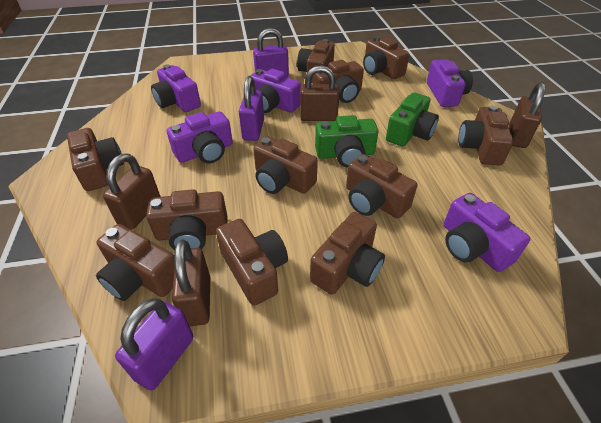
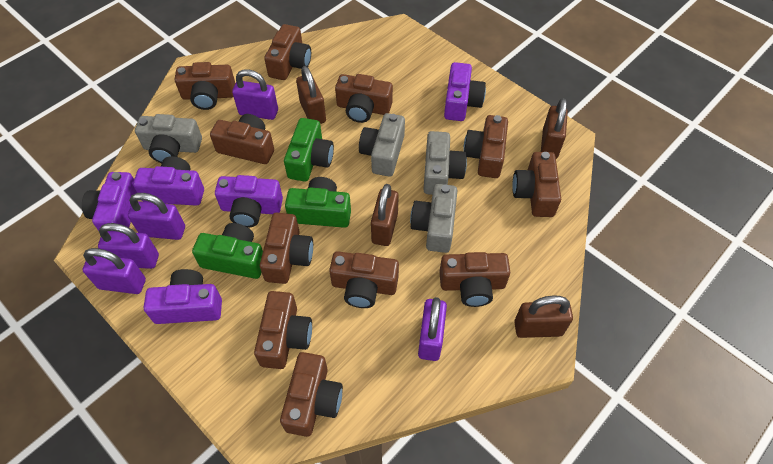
green camera: [315,115,379,167] [386,92,439,147] = 2 -> [192,223,263,279] [284,118,334,182] [285,177,351,228] = 3
grey camera: none = 0 -> [135,114,202,163] [359,113,405,177] [410,184,458,253] [423,131,467,195] = 4
purple padlock: [115,298,193,391] [239,76,264,141] [253,28,289,77] = 3 -> [83,248,146,294] [98,223,159,269] [128,193,185,240] [232,69,278,120] [418,297,447,361] = 5

